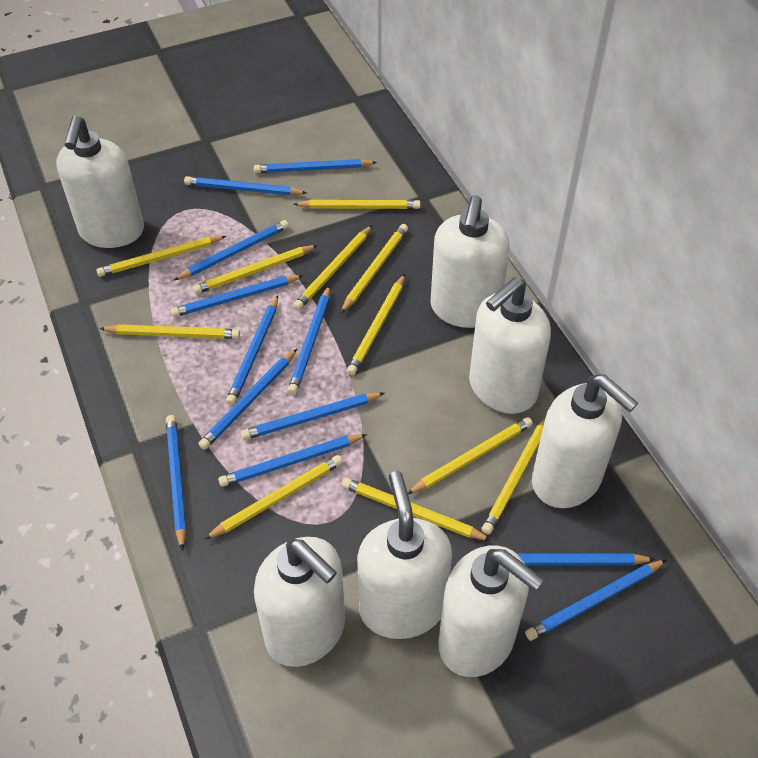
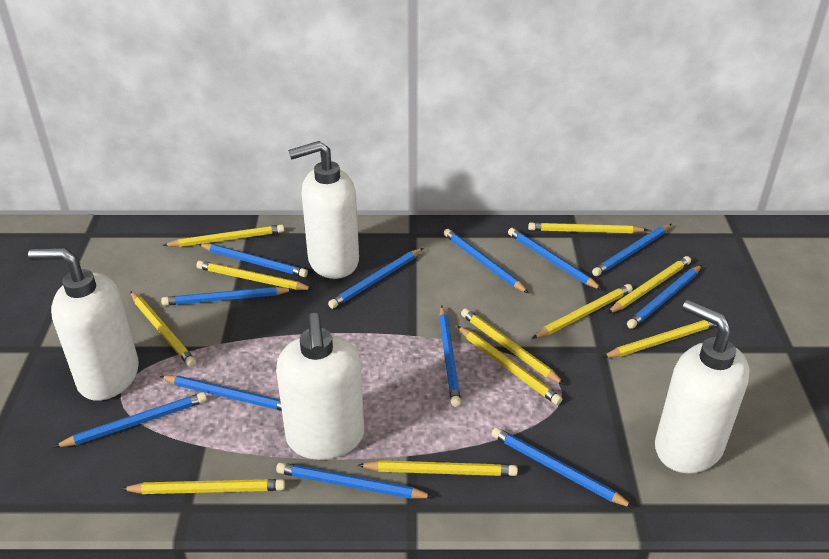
white soap dispenser: [56,115,144,248] [254,537,345,667] [357,471,452,639] [430,195,510,328] [438,545,544,677] [469,277,551,414] [532,374,638,508] = 7 -> [28,248,139,401] [276,313,364,460] [288,141,359,279] [655,300,750,474] = 4

